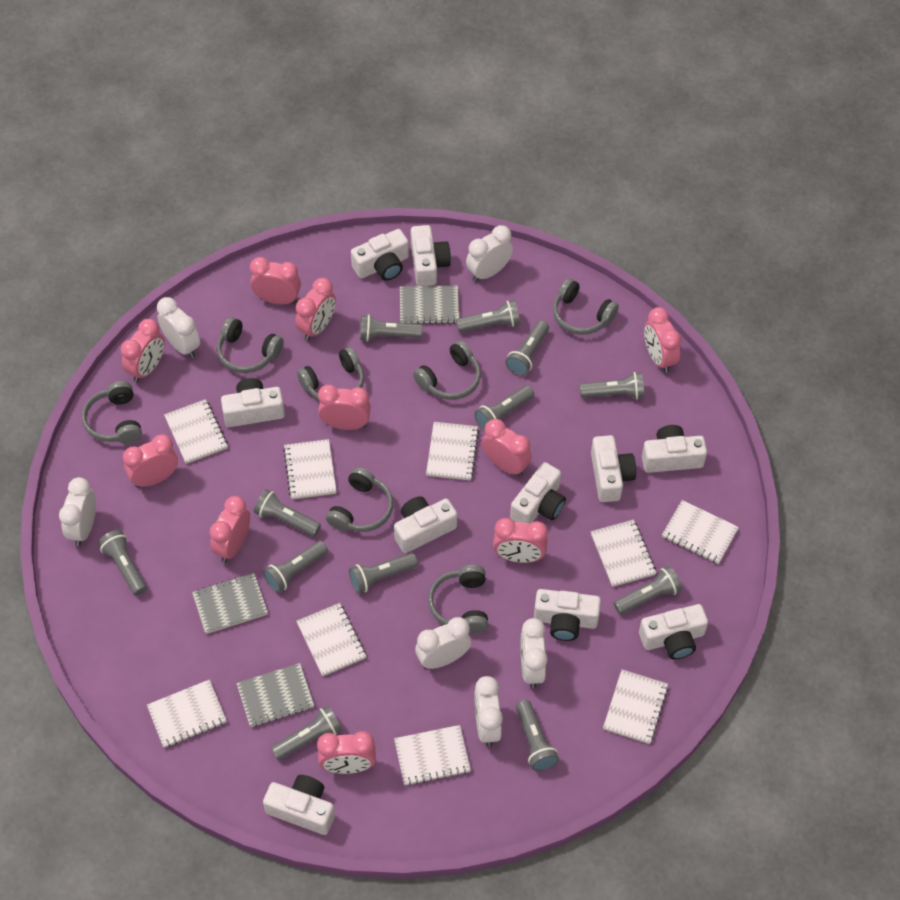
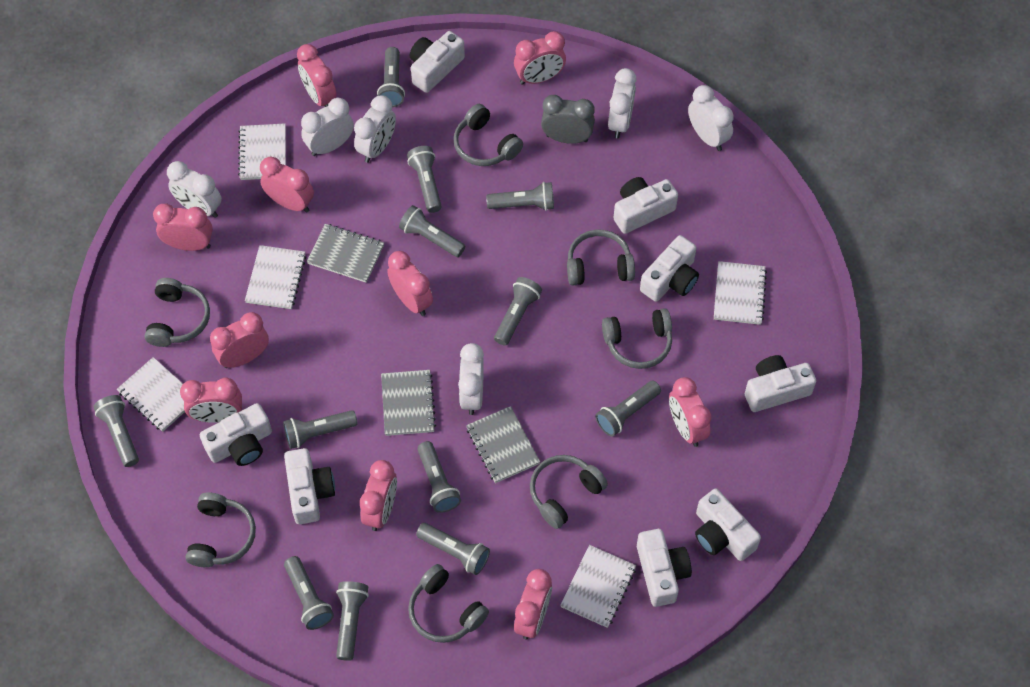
grey clock: none = 0 -> [541,95,595,144] = 1
white camera: [221,378,285,427] [263,775,335,835] [351,229,409,281] [394,496,457,553] [411,225,451,286] [510,462,566,524] [534,589,601,641] [591,435,636,502] [639,604,708,659] [642,425,707,473] = 10 -> [200,403,272,466] [284,448,335,524] [410,31,465,93] [614,177,678,234] [637,529,692,607] [640,235,699,302] [695,489,761,561] [745,355,816,412] = 8
white notebook: [147,680,227,748] [164,399,228,464] [283,439,337,499] [296,603,366,676] [394,725,471,786] [426,422,479,481] [591,519,656,587] [603,669,668,744] [662,500,739,564] = 9 -> [117,357,185,432] [238,123,286,180] [245,245,306,309] [560,545,636,628] [714,261,767,325] = 5

